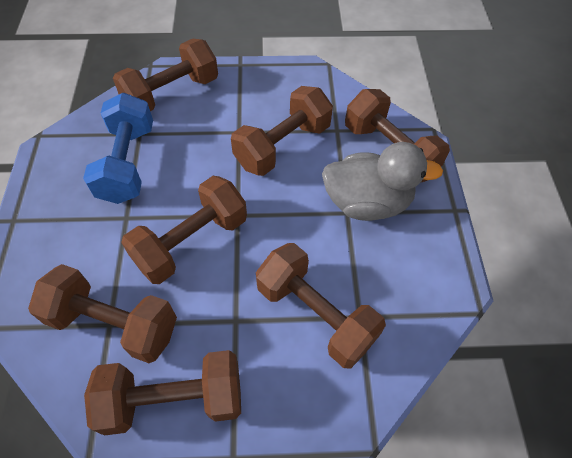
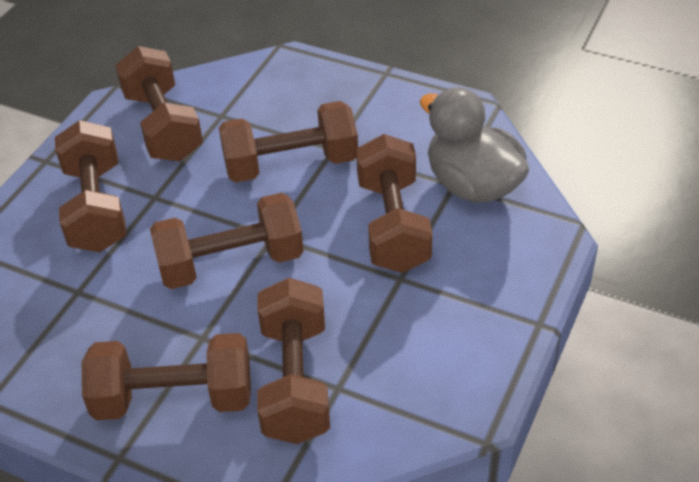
blue dumbbell: [83,93,153,204] = 1 -> none = 0

